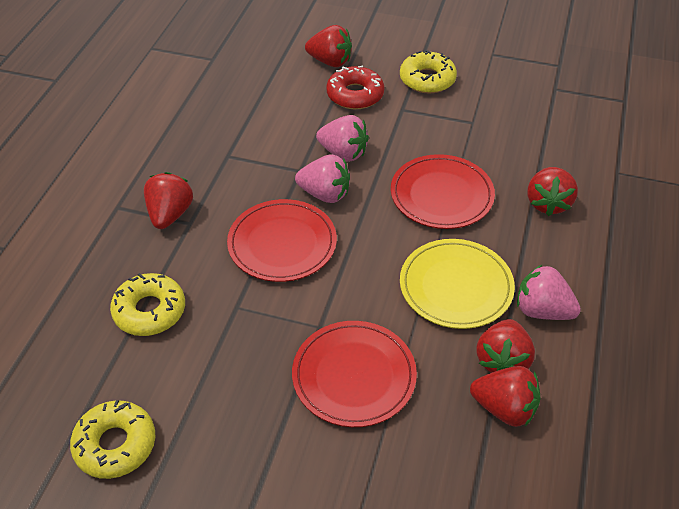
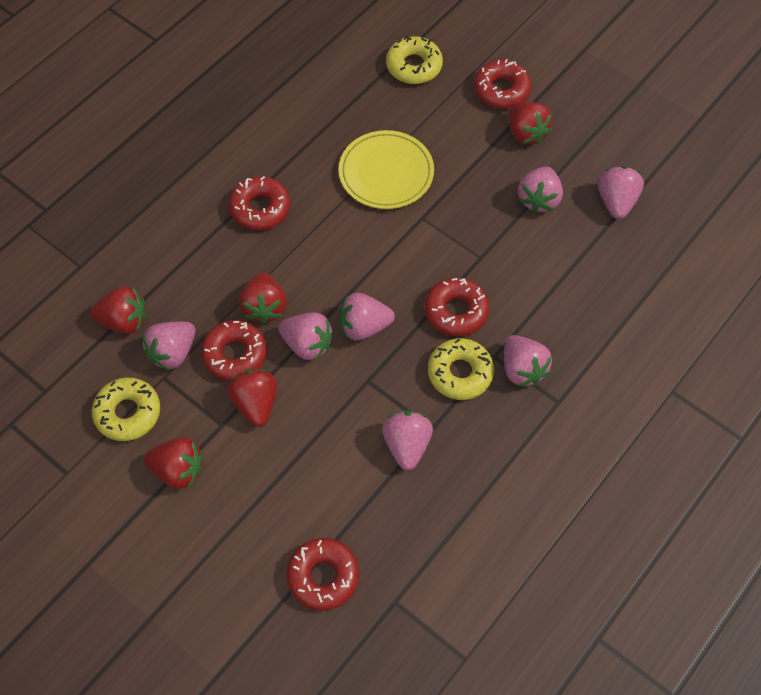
pink strawberry: [295,155,350,203] [316,115,369,162] [517,264,581,320] = 3 -> [143,321,195,370] [278,312,333,361] [340,293,395,341] [382,410,433,470] [504,335,552,386] [518,167,563,213] [598,166,644,219] = 7
red donut: [326,66,384,109] = 1 -> [201,320,267,381] [229,176,290,230] [286,538,359,611] [425,278,489,336] [474,59,532,109] = 5
red plate: [227,199,337,282] [292,321,417,427] [391,154,495,229] = 3 -> none = 0

